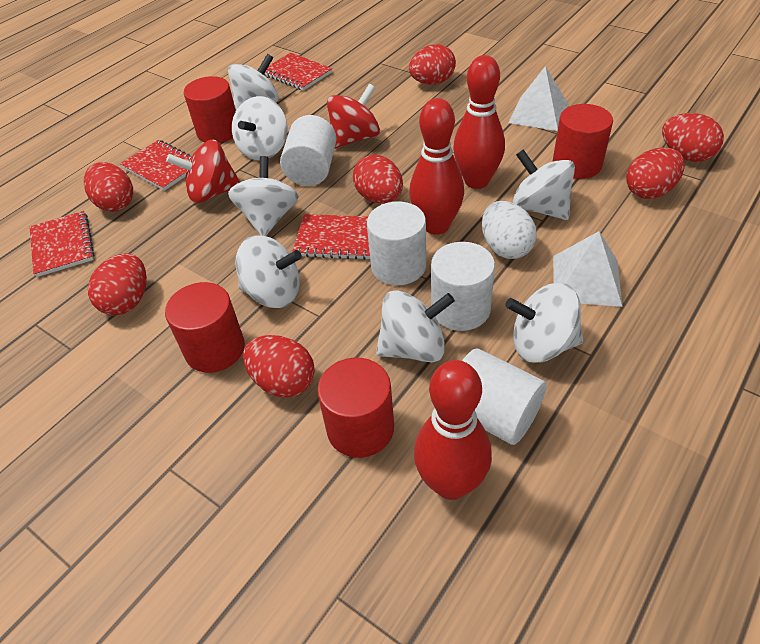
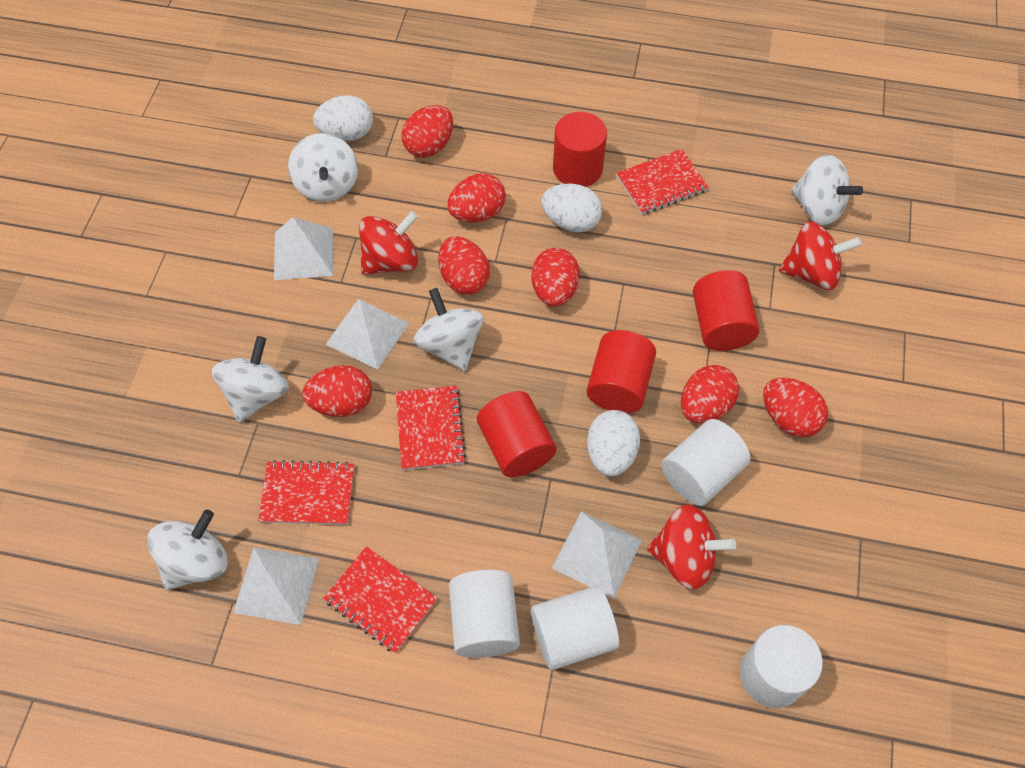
red bowling pin: [409,98,464,235] [414,360,492,500] [453,55,505,189] = 3 -> none = 0
red spinning top: [166,140,240,203] [327,83,380,149] = 2 -> [359,211,418,275] [647,504,736,589] [779,222,862,290] = 3
white egg: [482,201,537,259] = 1 -> [313,95,373,141] [541,183,602,233] [587,410,640,476] = 3
white pyramid: [508,66,569,131] [553,231,622,307] = 2 -> [233,547,319,625] [274,217,333,280] [325,299,409,370] [552,511,642,599] = 4
white spinning top: [228,53,279,110] [228,156,298,236] [232,96,288,160] [235,235,302,308] [376,290,455,362] [505,283,583,363] [513,149,575,220] = 7 -> [147,509,228,590] [212,336,289,423] [288,133,358,202] [413,288,484,371] [791,155,863,226] = 5

